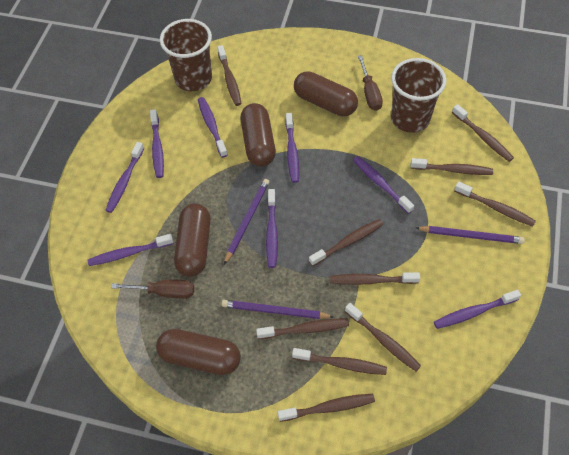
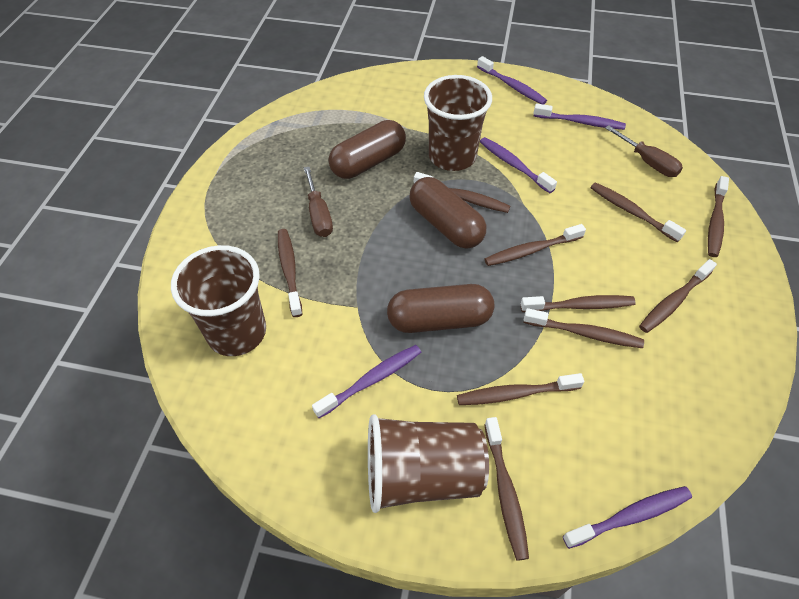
brown capsule: [156,329,241,375] [174,203,211,277] [241,103,276,167] [294,71,358,116] = 4 -> [328,120,406,179] [387,284,494,333] [409,177,486,249] = 3
brown cup: [160,19,212,91] [391,58,446,133] = 2 -> [171,245,266,356] [368,414,489,513] [424,75,492,171] = 3
purple pencil: [222,300,334,319] [224,179,270,265] [416,226,525,244] = 3 -> none = 0
purple toothbrush: [87,234,174,266] [105,142,144,213] [150,109,164,178] [198,97,228,158] [266,189,278,268] [285,113,299,183] [353,156,414,214] [434,290,521,329] = 8 -> [312,345,421,418] [477,56,547,104] [480,137,557,193] [534,103,626,130] [563,486,692,549] = 5

